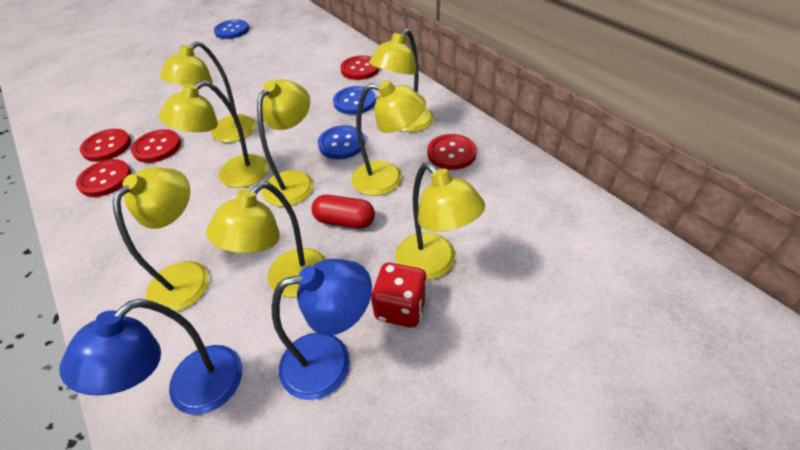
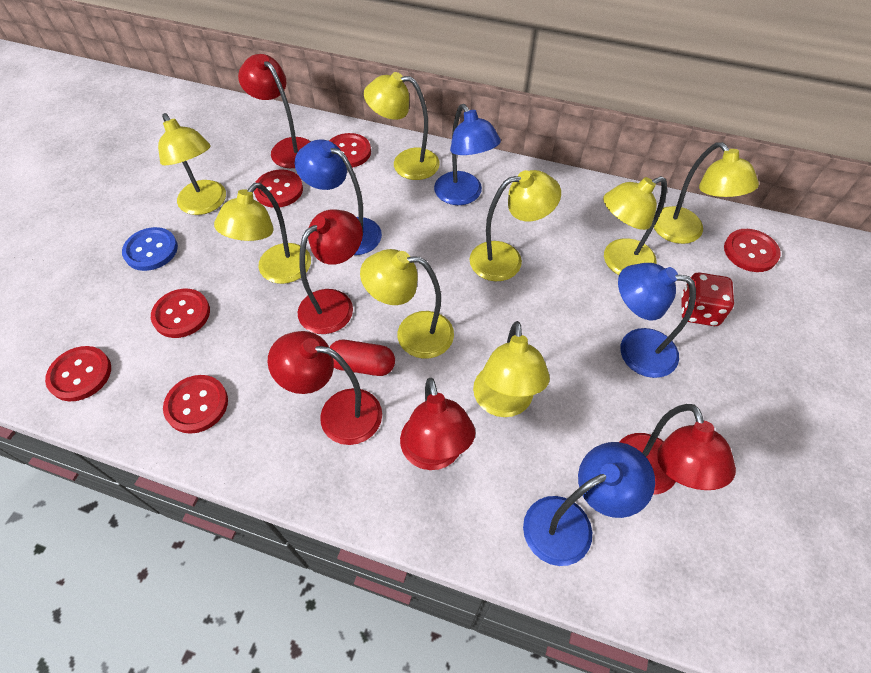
blue button: [214,19,249,39] [318,125,365,159] [333,86,376,115] = 3 -> [122,227,178,271] = 1
blue lamp: [60,299,242,415] [272,259,372,400] = 2 -> [295,139,382,255] [434,104,501,205] [523,442,655,566] [618,263,696,378] = 4
red button: [76,159,131,197] [80,129,131,162] [131,129,181,163] [340,55,380,80] [427,134,477,170] = 5 -> [45,346,111,401] [151,289,210,338] [163,375,228,434] [254,169,303,208] [329,133,371,168] [724,229,781,272] = 6
red lamp: none = 0 -> [238,54,311,168] [267,331,382,445] [298,209,363,334] [400,378,475,470] [619,404,736,495] = 5

